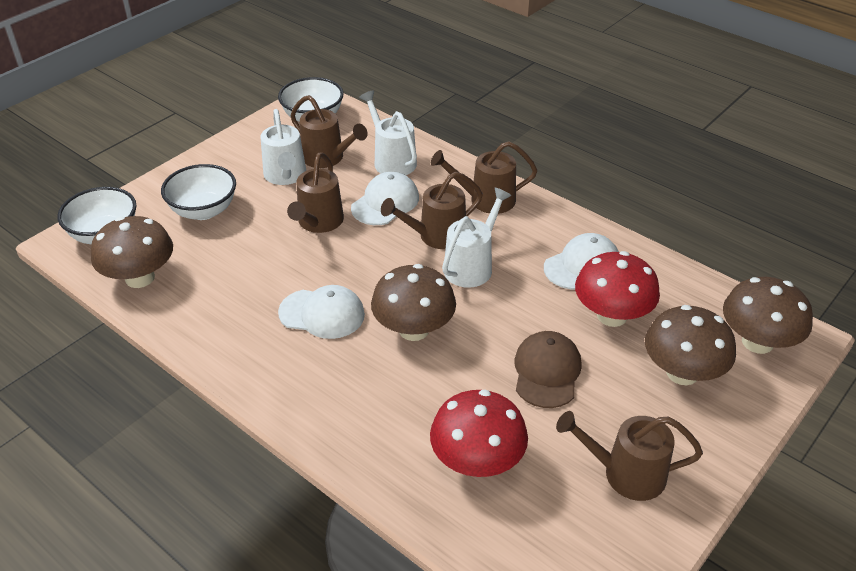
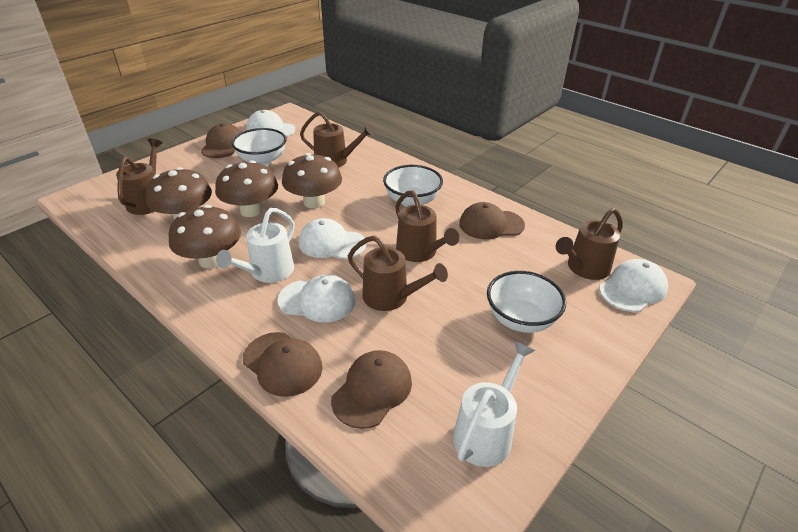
brown cap: [514,331,582,408] = 1 -> [201,123,242,158] [243,332,322,397] [331,350,412,429] [459,202,525,240] = 4
red mushroom: [430,390,528,477] [575,251,660,327] = 2 -> none = 0
white cap: [278,285,365,339] [351,172,419,225] [544,233,619,290] = 3 -> [246,110,296,137] [278,275,355,322] [299,218,366,259] [599,259,668,312] = 4
white watering can: [261,109,306,185] [359,90,417,175] [442,188,512,288] = 3 -> [216,208,294,283] [453,341,535,467] = 2

